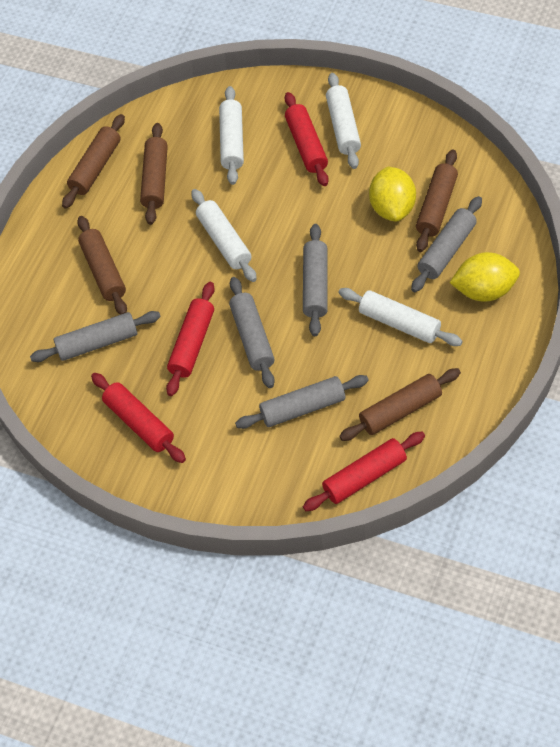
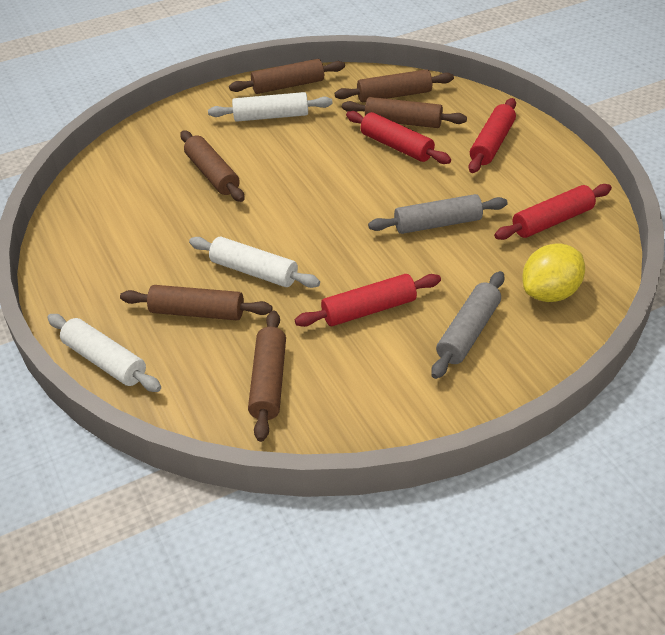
brown rolling pin: [62,114,125,209] [77,216,127,315] [140,123,168,225] [339,368,461,441] [416,149,458,252] = 5 -> [120,285,273,320] [180,130,245,202] [229,59,345,94] [248,310,286,442] [335,69,454,102] [342,97,467,128] = 6
grey rolling pin: [30,311,161,362] [229,277,275,388] [235,375,369,429] [303,224,328,336] [411,196,482,292] = 5 -> [368,194,508,234] [431,271,504,379] = 2
white rolling pin: [191,189,257,282] [219,86,244,185] [326,73,361,169] [339,288,463,346] = 4 -> [47,314,161,392] [189,237,320,288] [208,92,333,122] = 3
yellow lemon: [369,167,416,222] [450,252,520,302] = 2 -> [522,243,585,302] = 1

